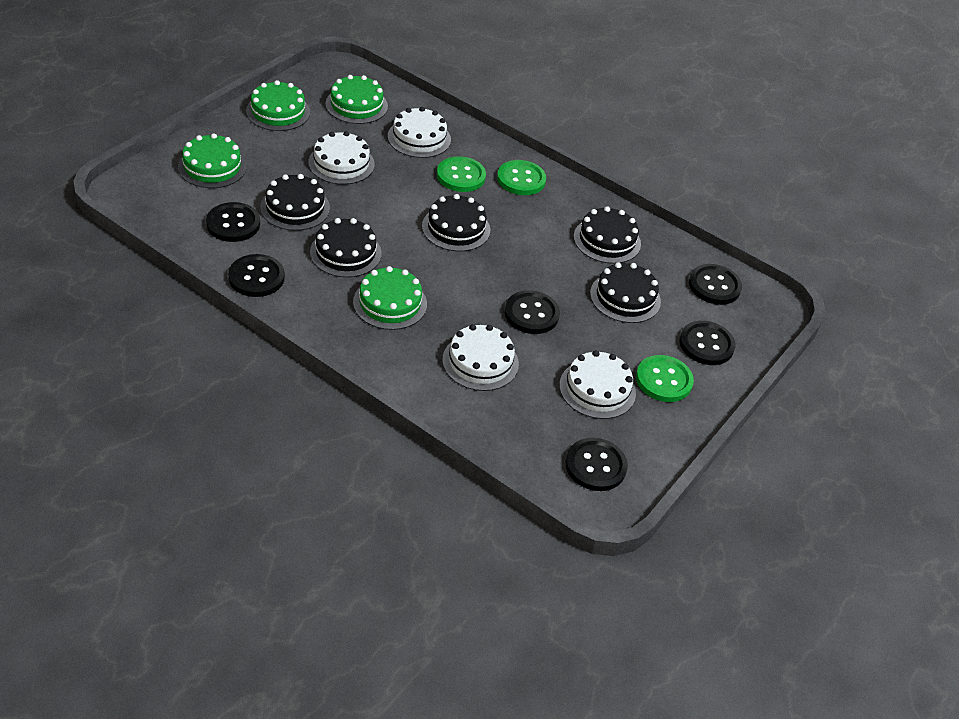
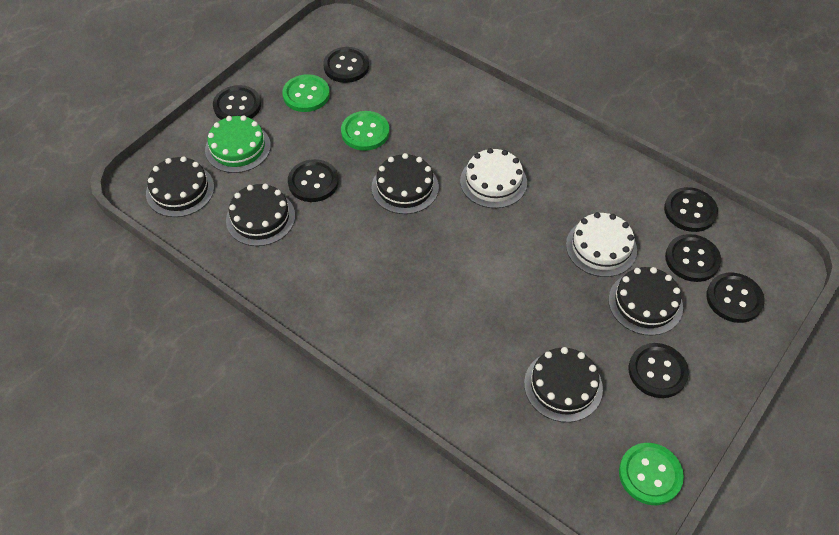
black button: [206,202,260,242] [228,254,285,297] [505,290,560,334] [566,438,628,491] [679,321,735,365] [689,264,742,305] = 6 -> [213,85,261,120] [288,159,339,202] [323,47,369,83] [629,343,689,398] [664,187,718,232] [665,234,721,282] [706,273,765,323] = 7
green cake: [178,133,247,188] [246,80,310,131] [325,75,388,124] [353,266,427,330] = 4 -> [205,115,271,173] = 1
white cake: [308,131,375,185] [388,107,451,158] [442,324,519,391] [559,350,636,419] = 4 -> [460,148,527,208] [566,212,637,277] = 2

